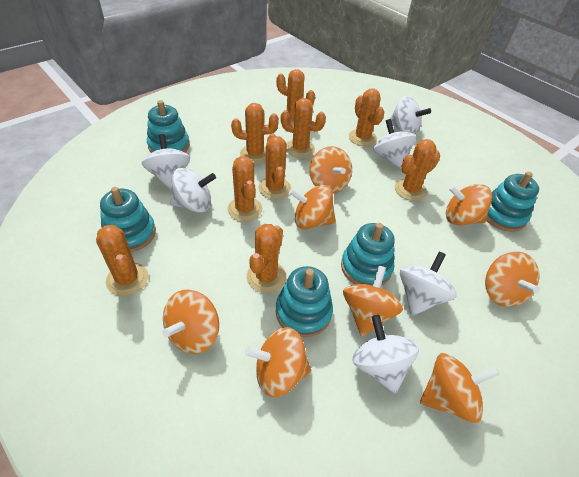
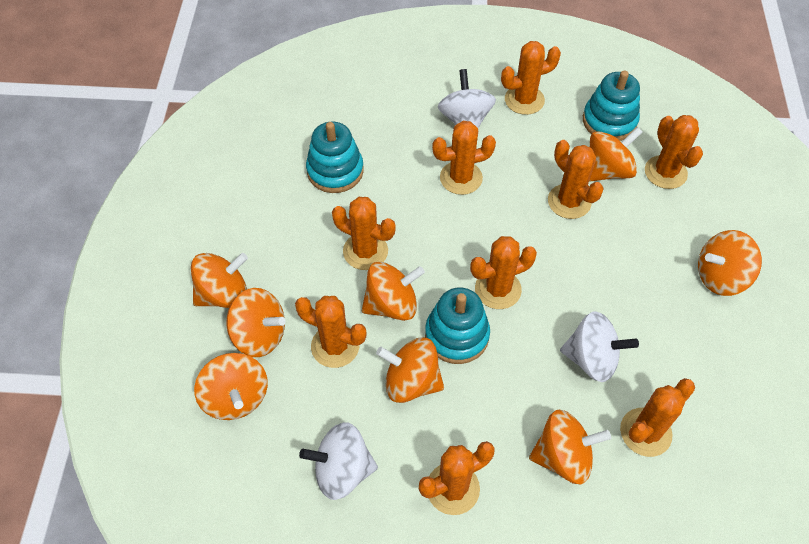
turquoise stacking toy: [100,187,156,252] [147,100,190,153] [276,266,333,337] [341,223,395,286] [486,172,539,232] = 5 -> [306,122,364,193] [425,287,490,364] [583,71,640,141] = 3
white spinning top: [142,134,190,190] [170,167,216,213] [352,315,419,394] [373,119,416,169] [390,96,431,135] [400,252,456,316] = 6 -> [299,422,378,500] [438,69,496,128] [560,312,639,382] = 3

